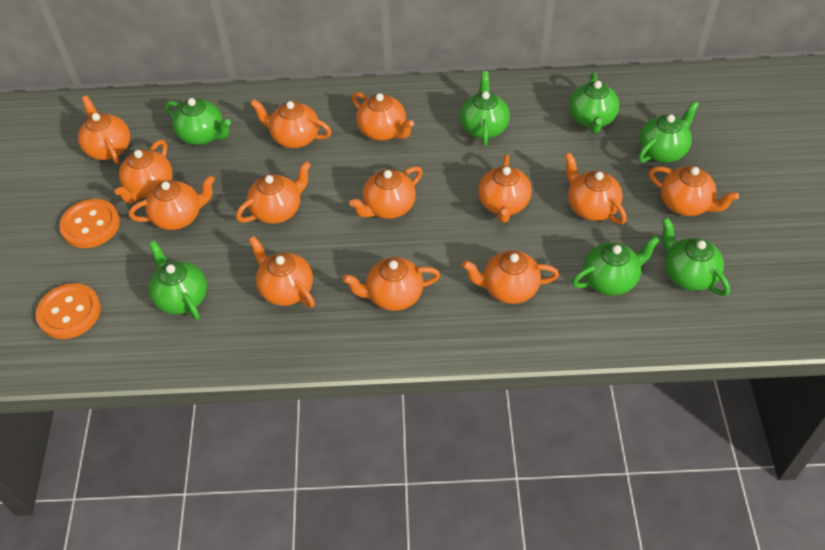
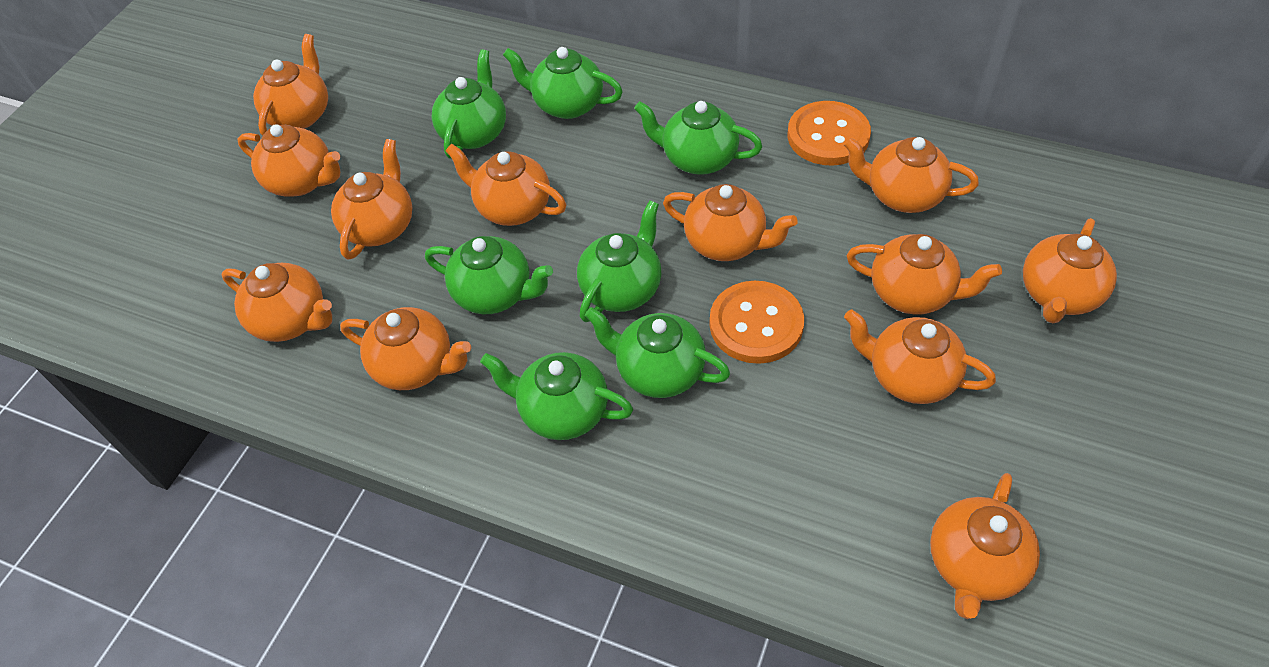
orange teapot: [78,95,130,164] [114,140,172,203] [129,176,215,230] [236,161,311,224] [249,236,315,307] [250,99,331,148] [343,257,440,311] [349,166,423,219] [352,92,414,141] [462,250,559,304] [478,154,532,223] [565,153,627,224] [649,166,739,216] = 13 -> [222,263,332,342] [238,124,340,197] [253,34,328,136] [331,139,412,259] [340,307,471,390] [445,143,566,226] [663,184,798,261] [843,137,979,213] [844,310,996,404] [847,234,1002,315] [930,473,1040,619] [1023,218,1117,324] = 12

